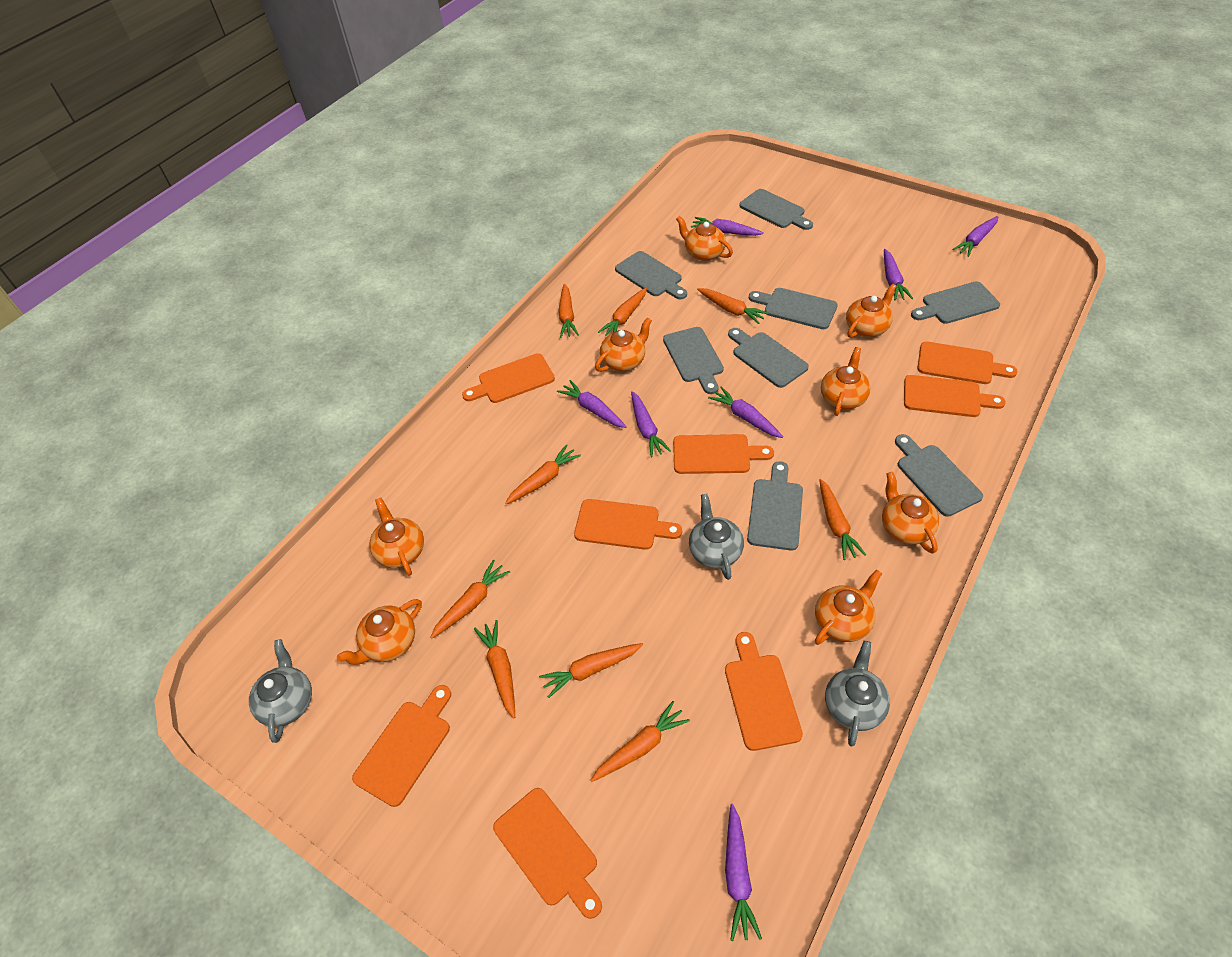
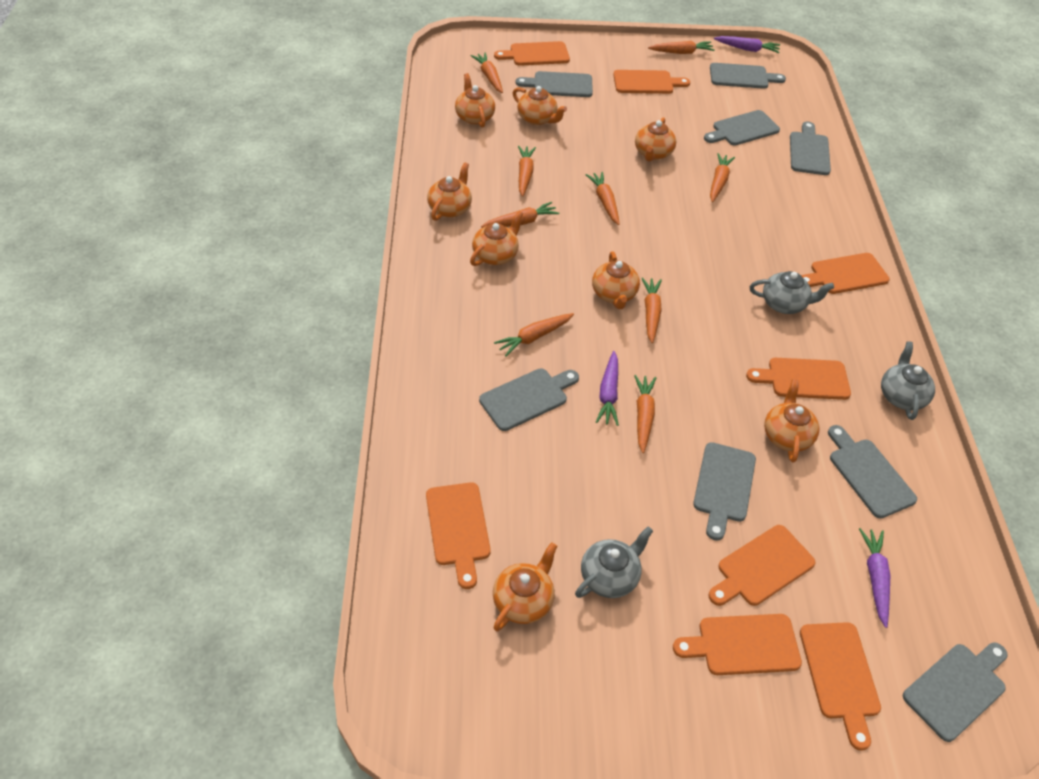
purple carrot: [557,380,626,428] [631,391,671,457] [691,217,764,236] [708,386,783,438] [725,804,762,941] [884,249,913,300] [952,216,999,257] = 7 -> [596,351,619,426] [714,36,780,53] [859,528,890,628] = 3

